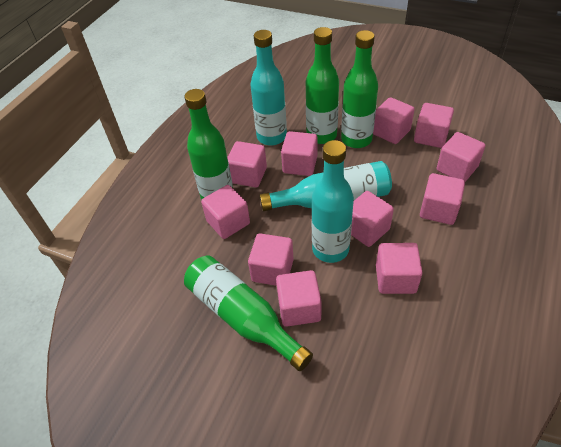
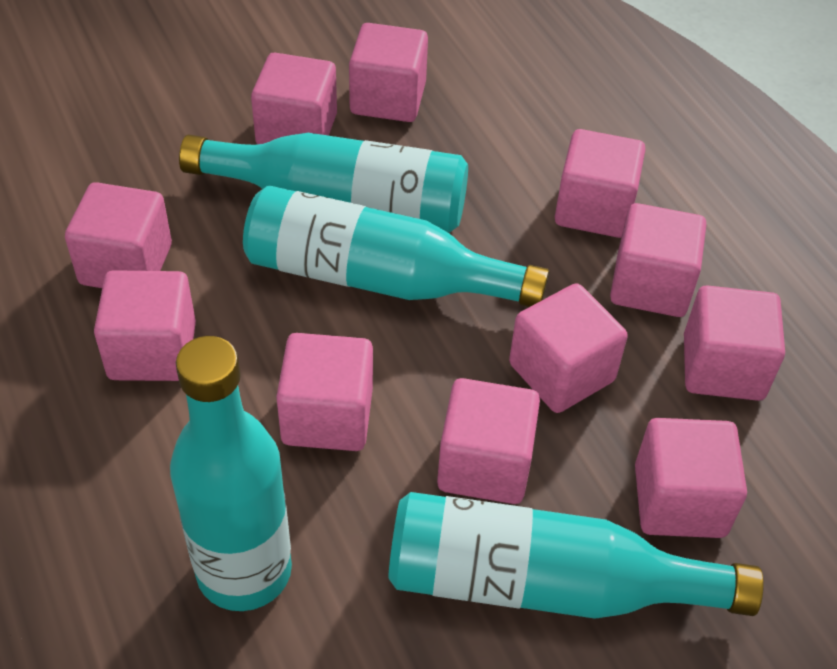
green bottle: [184,255,313,371] [185,89,233,200] [306,27,339,144] [341,30,378,148] = 4 -> none = 0
turquoise bottle: [250,30,287,146] [259,161,392,211] [312,140,354,263] = 3 -> [170,336,292,611] [179,133,468,233] [243,185,549,307] [388,492,764,619] = 4

